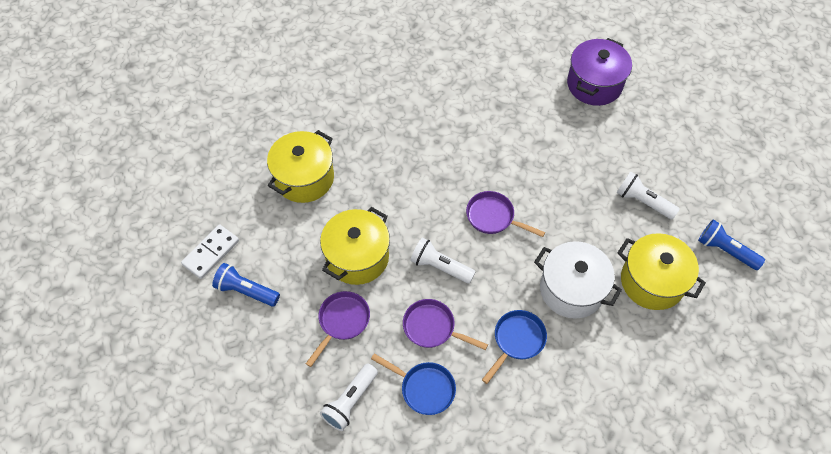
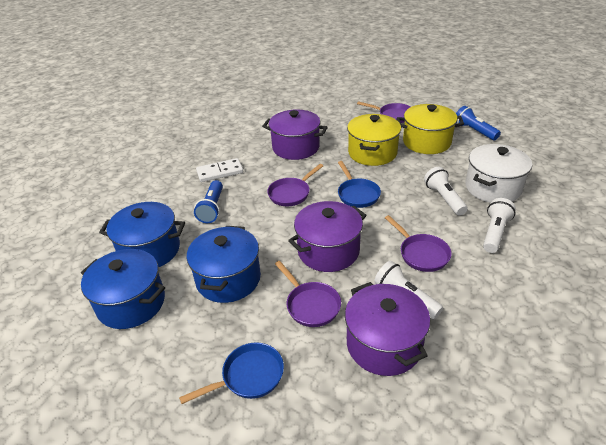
blue pot: none = 0 -> [81,249,165,329] [99,202,185,267] [186,226,261,303] = 3
purple pan: [306,291,370,367] [403,299,488,350] [466,191,545,237] = 3 -> [267,164,323,206] [275,261,341,327] [357,101,410,123] [385,215,452,272] = 4
purple pot: [567,38,632,106] = 1 -> [262,110,328,160] [288,201,367,272] [345,282,430,376] = 3
yellow pot: [267,130,334,203] [320,207,390,285] [618,233,706,310] = 3 -> [347,114,401,166] [396,104,464,154] = 2

